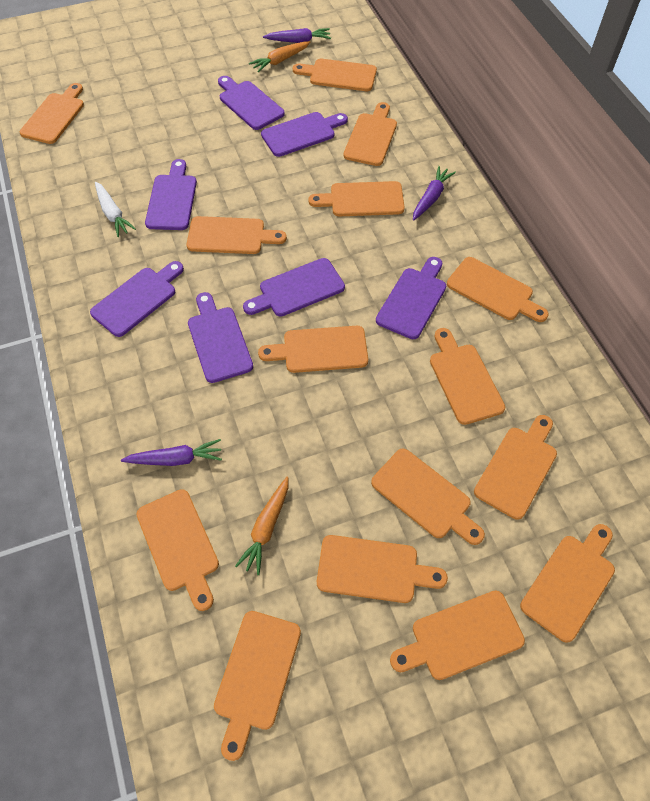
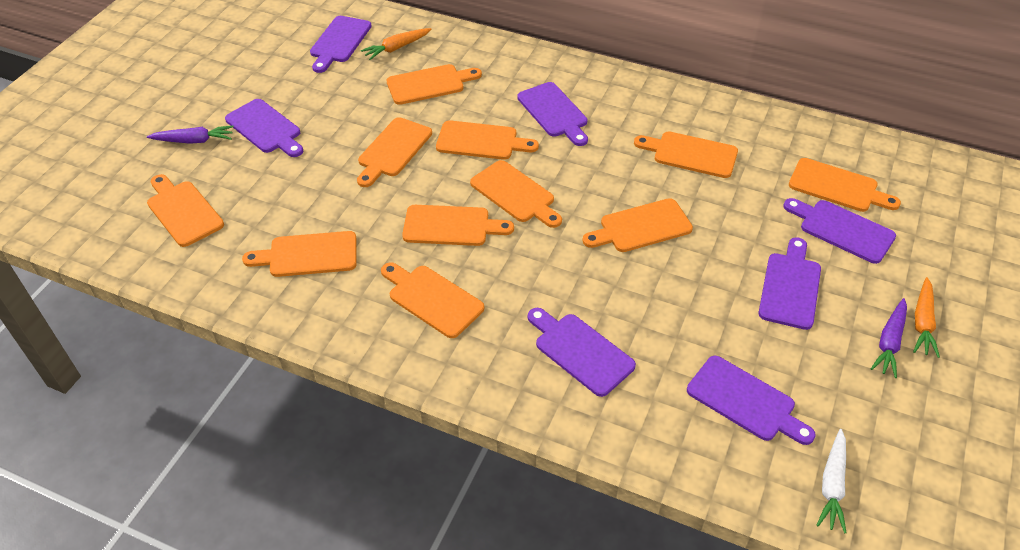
orange cutting board: [20,83,84,144] [136,489,219,611] [187,216,287,254] [214,611,301,761] [258,326,368,373] [293,59,377,91] [308,181,405,216] [317,535,448,603] [343,102,397,166] [371,448,485,545] [390,591,525,680] [430,328,505,425] [447,257,549,322] [474,415,557,520] [520,524,615,643] = 15 -> [147,174,224,247] [242,231,357,277] [357,117,432,187] [381,262,484,338] [386,64,482,105] [402,205,514,246] [436,120,539,160] [470,160,562,228] [582,198,693,252] [634,131,738,178] [789,158,901,212] = 11
purple carrot: [121,439,222,466] [263,28,331,43] [413,166,456,220] = 3 -> [147,126,234,144] [871,298,907,378] = 2

